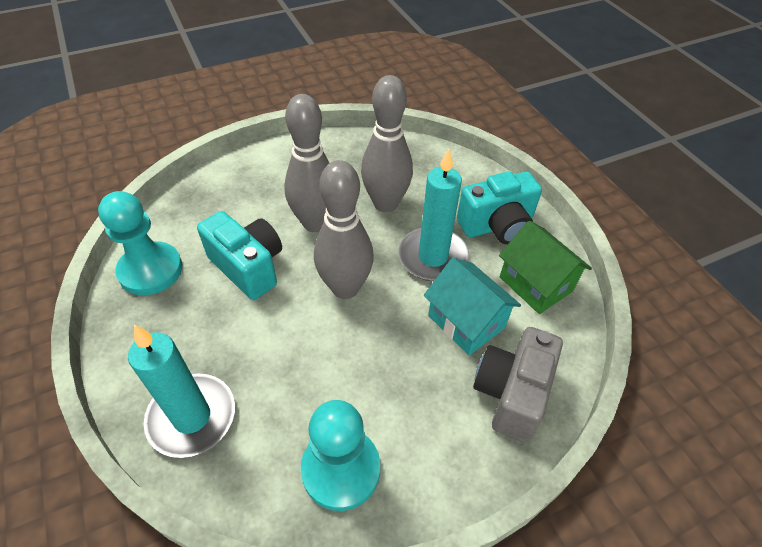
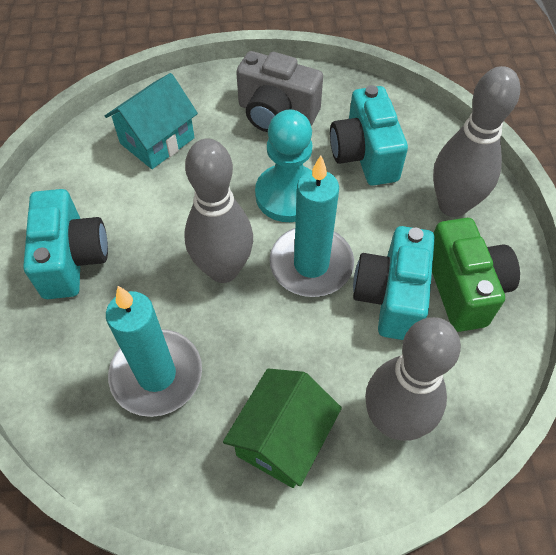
green camera: none = 0 -> [432,218,520,332] = 1
turquoise camera: [197,211,282,300] [457,171,542,244] = 2 -> [23,189,108,299] [330,85,408,186] [353,226,435,340] = 3
turquoise pawn: [98,191,182,295] [301,400,380,511] = 2 -> [255,110,312,222] = 1

